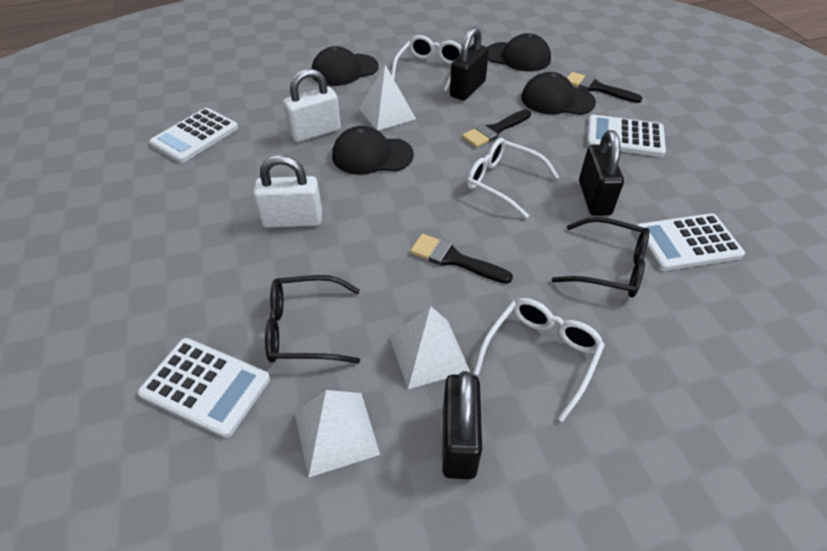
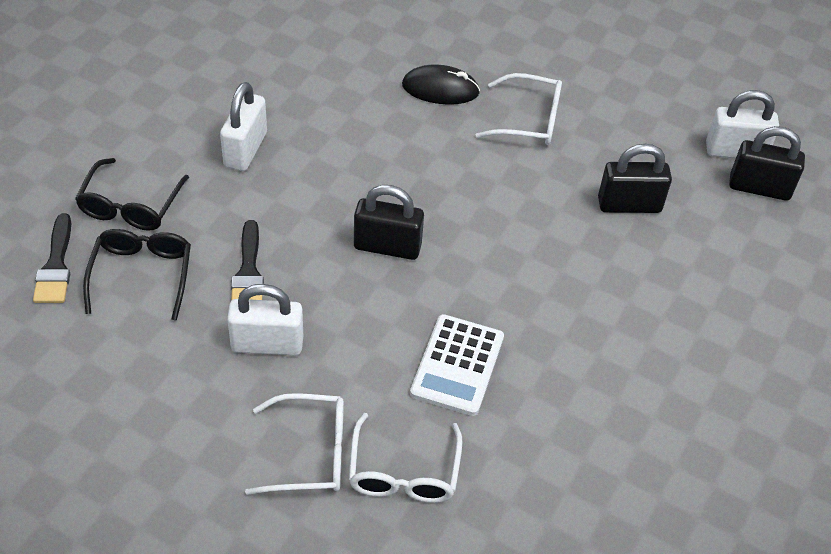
black brush: [410,234,513,284] [462,109,531,148] [567,72,642,103] = 3 -> [33,213,71,303] [231,220,264,300] = 2
black cap: [312,46,379,86] [332,126,414,175] [487,33,551,71] [521,72,596,115] = 4 -> none = 0
black mouse: none = 0 -> [402,64,480,105] = 1
white calculator: [138,338,270,438] [149,108,238,163] [587,115,666,157] [635,213,745,271] = 4 -> [410,314,504,416] = 1
white padlock: [253,155,322,228] [283,69,341,142] = 2 -> [220,82,267,171] [227,284,303,355] [706,90,779,158] = 3
white pyramid: [295,390,380,478] [359,65,416,130] [389,306,470,389] = 3 -> none = 0

